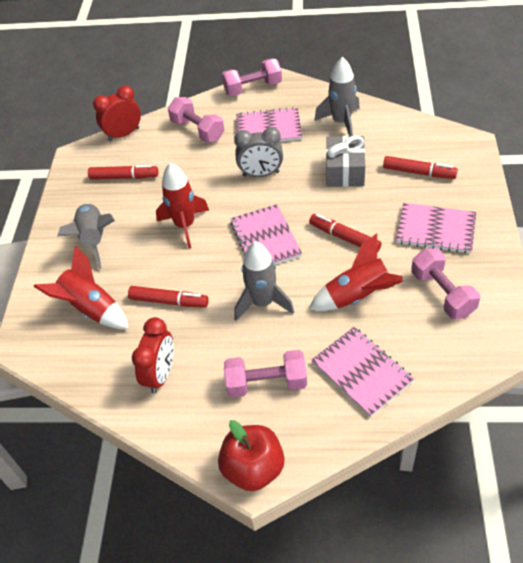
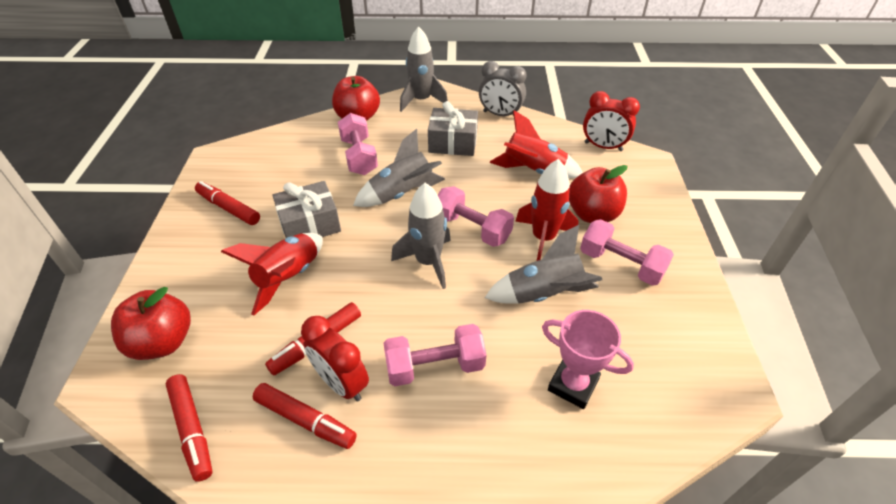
grey gift: [326,135,365,187] = 1 -> [272,181,341,238] [428,101,478,156] = 2
grey rocket: [58,203,115,269] [234,241,294,321] [314,57,360,136] = 3 -> [353,129,445,207] [391,183,451,289] [400,26,448,112] [485,225,602,304] = 4
pink notebook: [230,204,302,265] [236,107,302,142] [312,327,414,417] [396,203,477,254] = 4 -> none = 0
pink trophy: none = 0 -> [542,310,634,409] = 1
red apple: [218,420,284,491] = 1 -> [111,287,191,360] [332,76,380,121] [569,165,628,223] = 3

